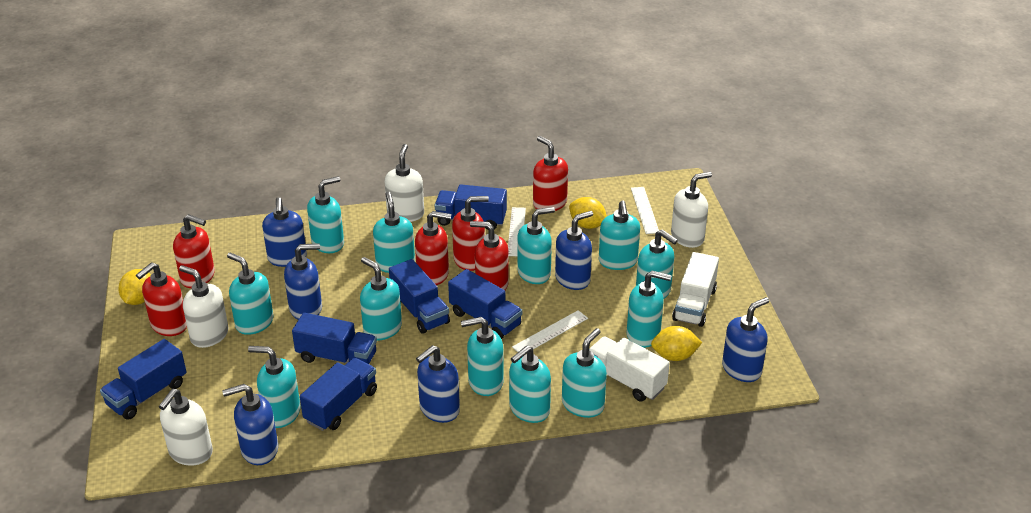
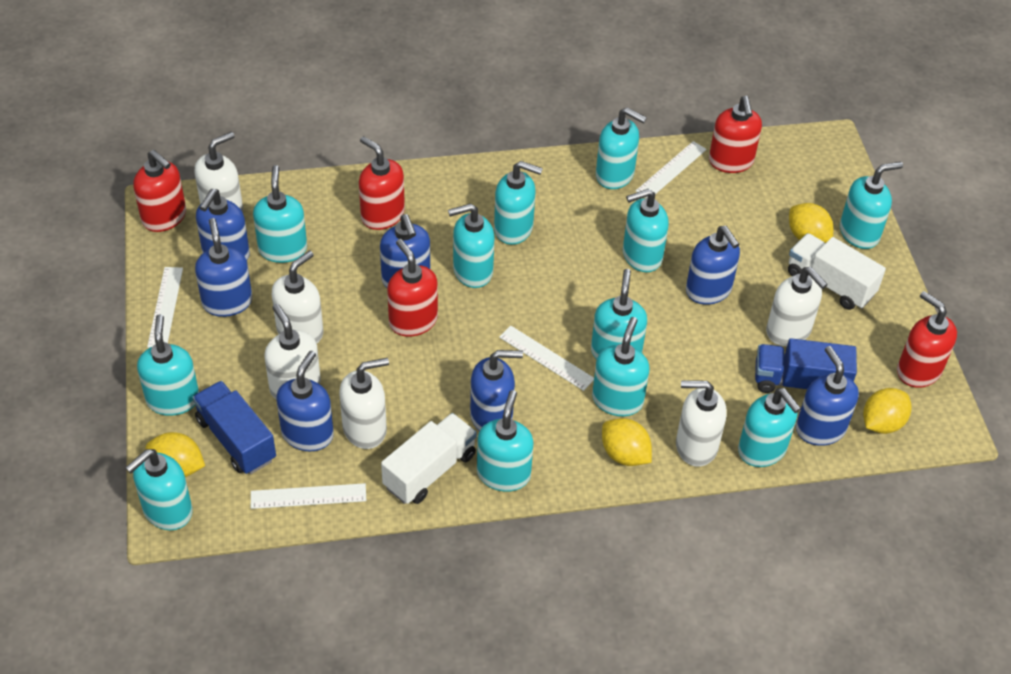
blue soap dispenser: [222,384,278,465] [262,197,307,267] [284,244,322,320] [416,345,460,423] [555,211,593,290] [722,297,769,382] = 6 -> [195,218,252,317] [196,189,250,260] [276,351,334,451] [380,214,430,288] [470,350,523,431] [686,226,740,305] [796,346,859,446] = 7
blue truck: [100,339,186,420] [292,313,377,364] [300,358,377,431] [389,259,450,334] [435,184,507,230] [448,269,522,339] = 6 -> [193,381,276,474] [755,338,857,393] = 2
red soap dispenser: [136,262,187,336] [173,214,215,288] [415,211,451,285] [452,196,489,271] [470,221,509,290] [533,136,568,211] = 6 -> [133,150,186,232] [359,136,405,230] [387,239,438,337] [709,96,762,173] [897,291,957,388] = 5
white ruler: [508,207,526,256] [512,310,588,352] [631,187,659,234] = 3 -> [147,267,183,348] [251,483,366,509] [499,326,594,391] [636,141,707,198] = 4
white soap dispenser: [159,389,213,466] [179,265,229,348] [385,144,424,222] [671,172,712,248] = 4 -> [194,132,243,212] [265,304,321,399] [272,250,323,344] [339,358,389,449] [676,380,727,467] [766,267,828,346] = 6
yellow lemon: [118,269,151,305] [569,197,607,229] [651,326,702,361] = 3 -> [145,432,205,477] [602,418,652,466] [789,203,833,243] [863,388,911,434] = 4

